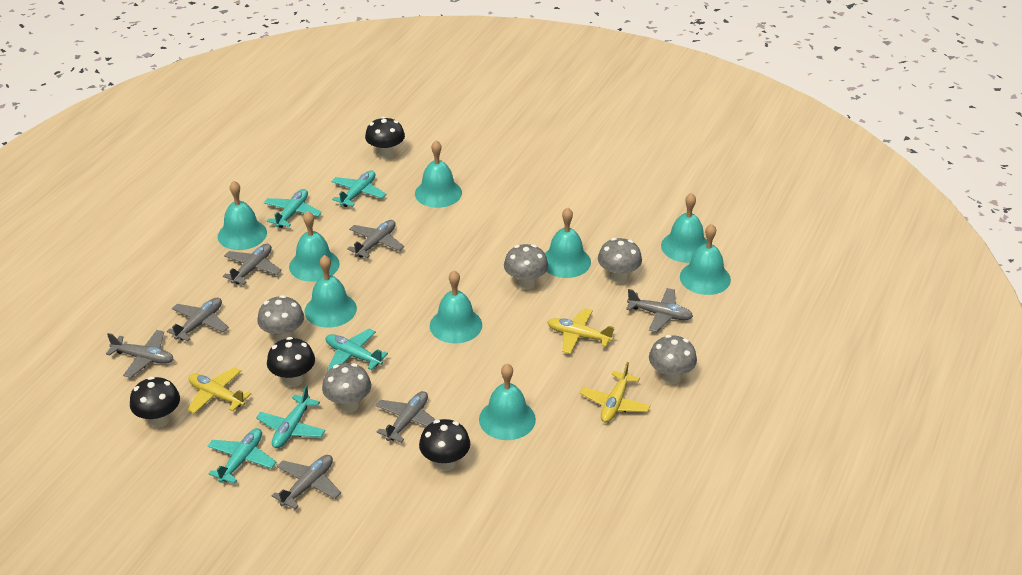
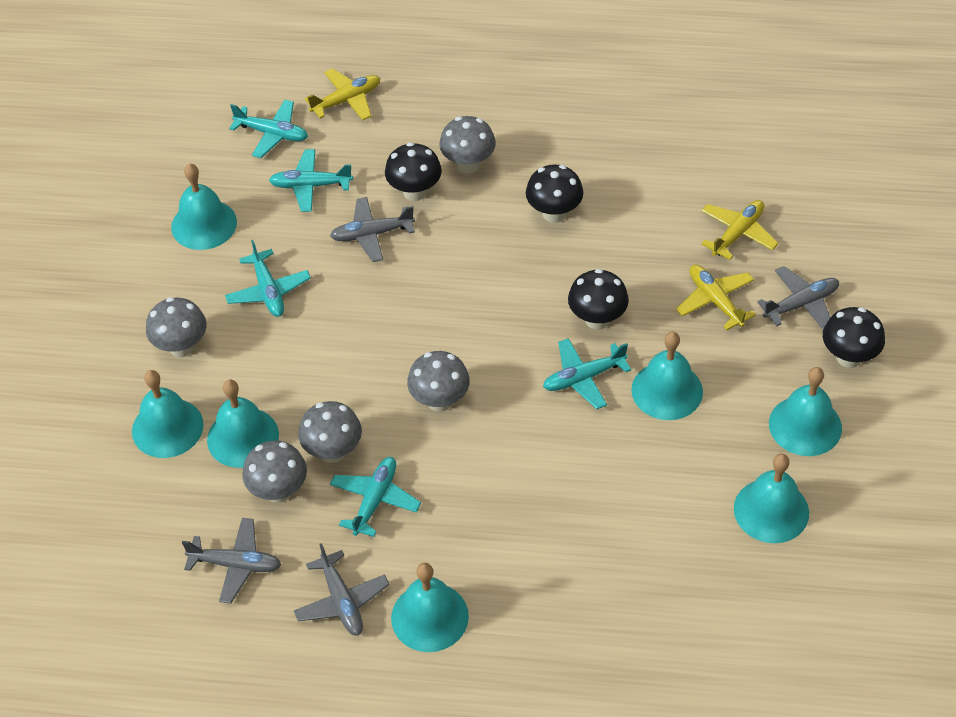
grey plane: [106,330,174,378] [167,298,229,342] [223,244,282,285] [272,455,341,509] [347,220,404,258] [375,391,436,443] [626,288,693,332] = 7 -> [182,518,281,604] [294,543,390,636] [330,197,415,262] [757,266,839,330] = 4
turquoise bell: [218,181,267,250] [289,211,340,282] [304,255,357,328] [415,140,462,208] [430,270,482,343] [479,364,536,440] [545,208,591,278] [661,193,707,263] [680,224,731,295] = 9 -> [132,370,204,458] [171,163,237,250] [207,380,279,468] [391,563,469,652] [631,332,703,420] [734,454,809,543] [769,367,842,456] = 7

